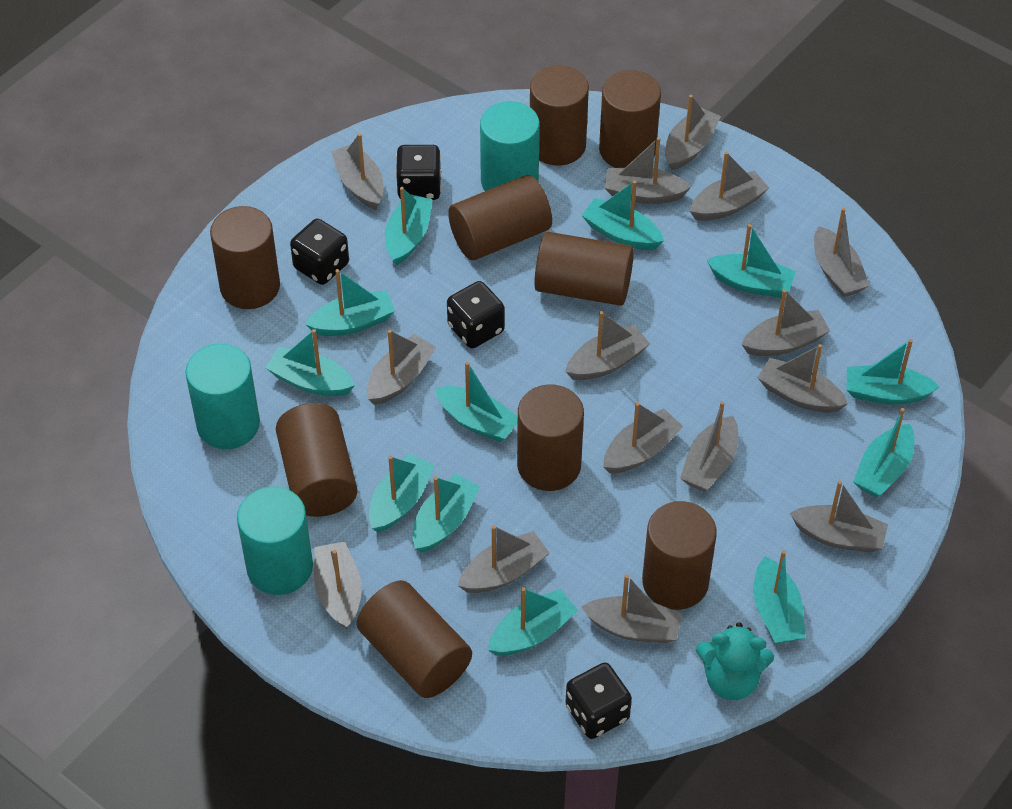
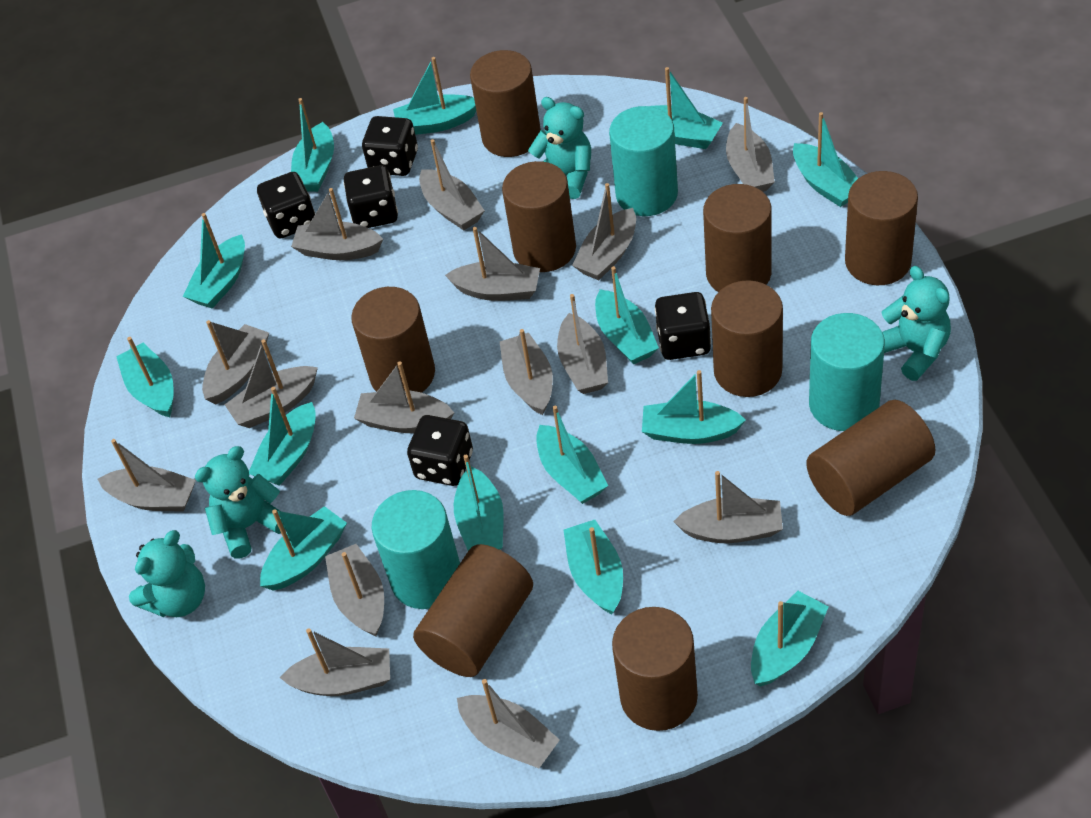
black dice: [290,218,349,285] [396,145,441,200] [447,281,505,349] [565,663,632,739] = 4 -> [257,172,315,238] [344,165,398,228] [362,116,418,176] [407,415,473,486] [655,292,711,360] = 5
turquoise boat: [266,329,355,396] [305,269,395,336] [369,453,435,532] [385,187,433,266] [412,473,480,553] [435,362,518,442] [488,587,578,656] [582,180,664,250] [707,224,796,297] [754,550,806,644] [847,339,940,405] [853,408,915,497] = 12 -> [116,337,174,417] [183,213,245,309] [249,387,316,486] [260,506,347,590] [291,98,334,192] [393,57,476,135] [454,455,504,551] [536,406,608,504] [563,520,623,614] [595,266,659,365] [642,370,746,444] [649,67,722,149] [751,591,829,686] [793,112,858,207] = 14
turquoise teddy bear: [696,622,774,700] = 1 -> [129,530,205,617] [195,446,285,558] [528,97,591,199] [881,266,951,381] = 4

